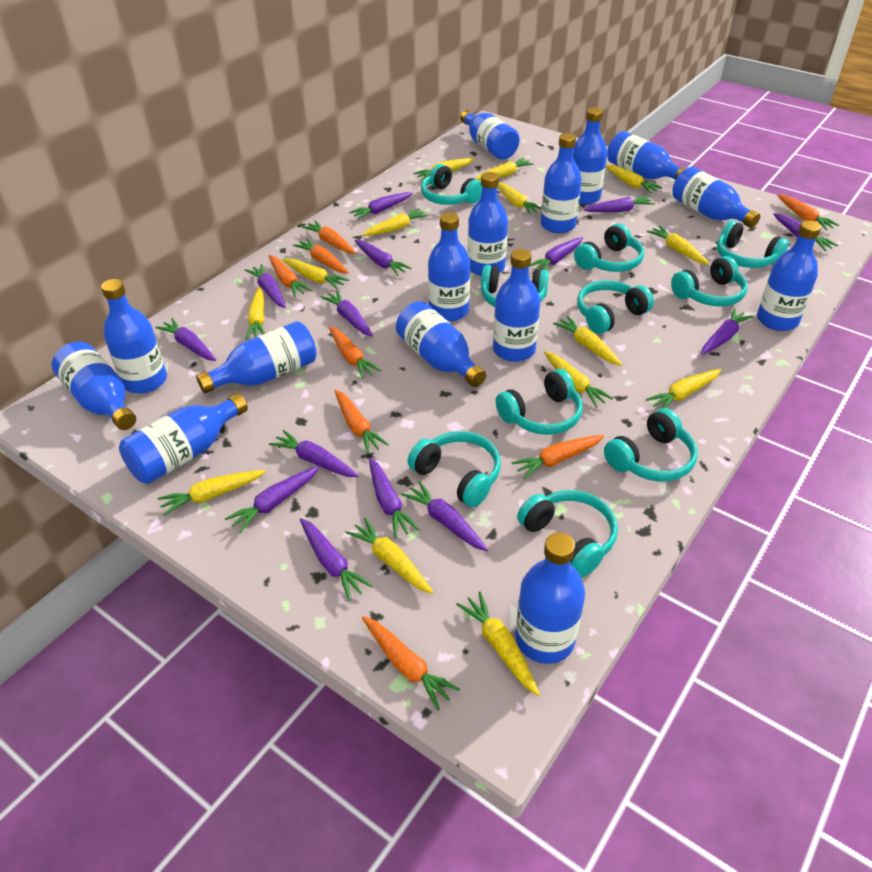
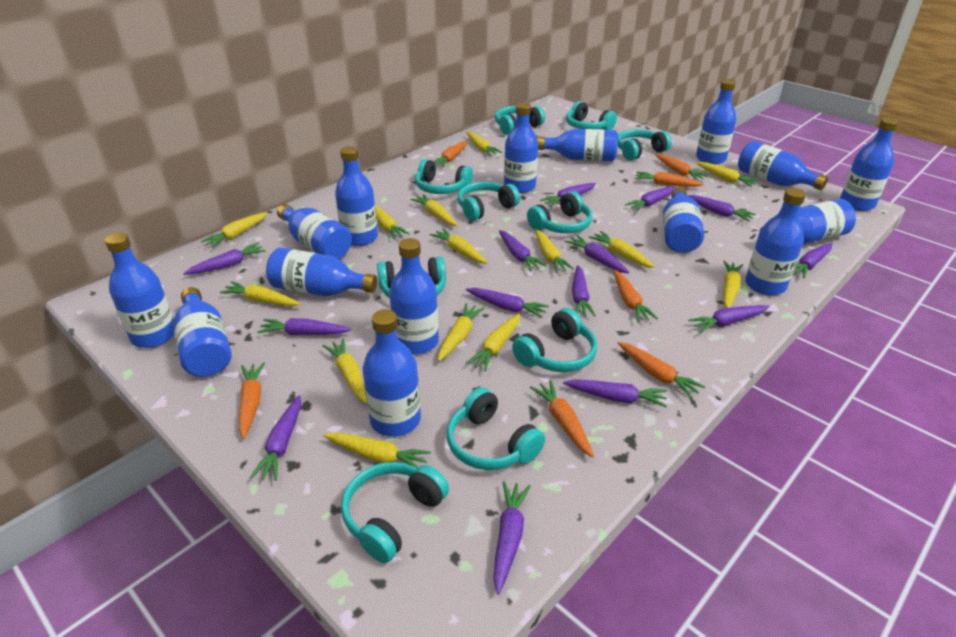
orange carrot: [269,255,312,297] [293,238,349,274] [302,220,356,254] [329,326,381,379] [335,390,389,454] [362,616,460,710] [511,435,605,479] [777,194,839,230] = 8 -> [239,362,265,439] [434,141,467,167] [530,380,594,458] [613,270,658,322] [618,342,705,399] [635,172,704,187] [655,154,708,181] = 7

